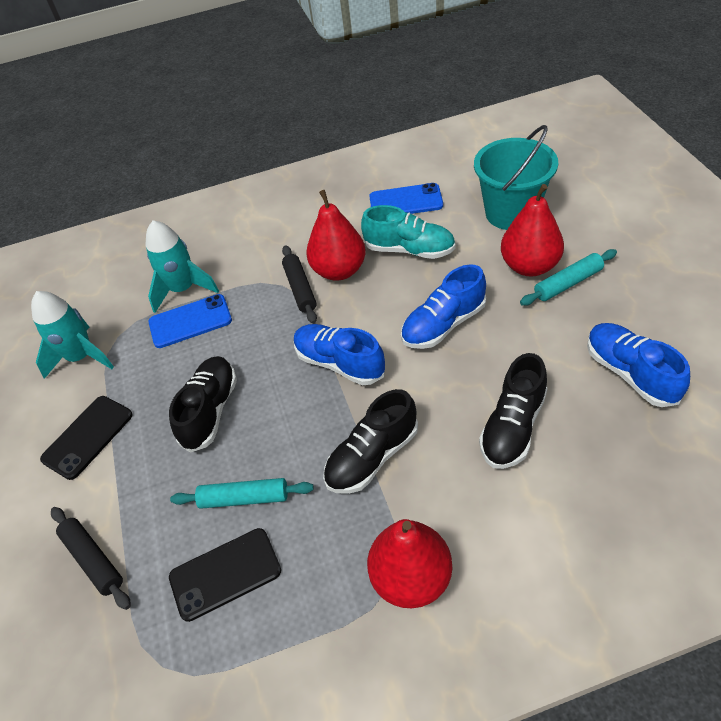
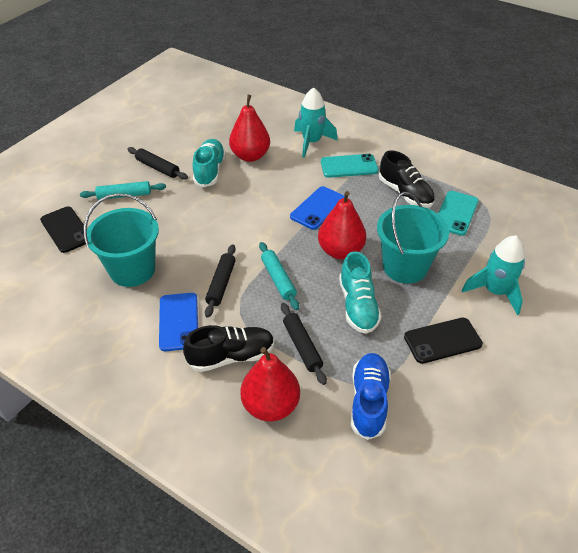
black rolling pin: [51,507,131,610] [282,245,317,324] = 2 -> [127,147,188,180] [205,244,236,318] [281,303,327,385] = 3
black shoe: [169,356,237,453] [323,389,418,494] [479,353,548,469] = 3 -> [183,325,275,372] [379,150,435,208] = 2
blue shoe: [294,324,385,385] [401,264,486,349] [587,323,690,407] = 3 -> [351,353,391,440] = 1
turquoise bucket: [474,125,558,230] = 1 -> [84,193,159,287] [377,192,449,284] = 2
turquoise phone: none = 0 -> [321,154,378,178] [438,191,479,236] = 2
turquoise shoe: [361,205,455,259] = 1 -> [193,139,226,187] [339,251,382,334] = 2

